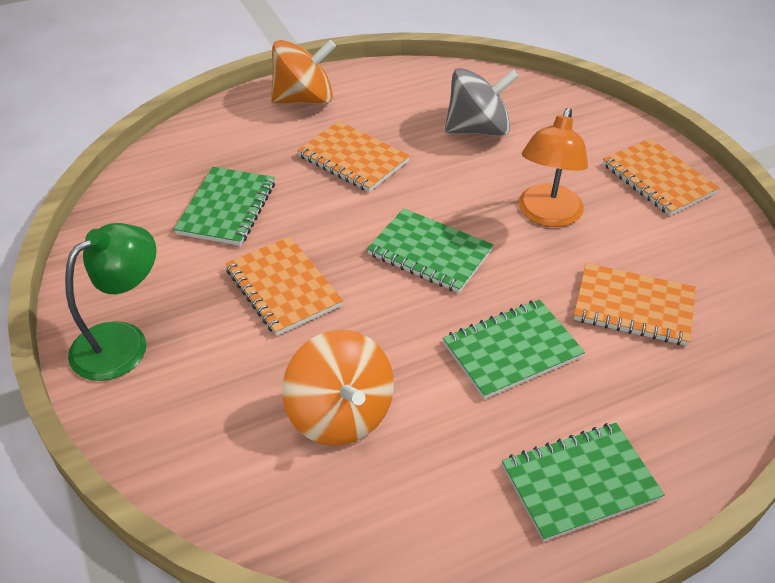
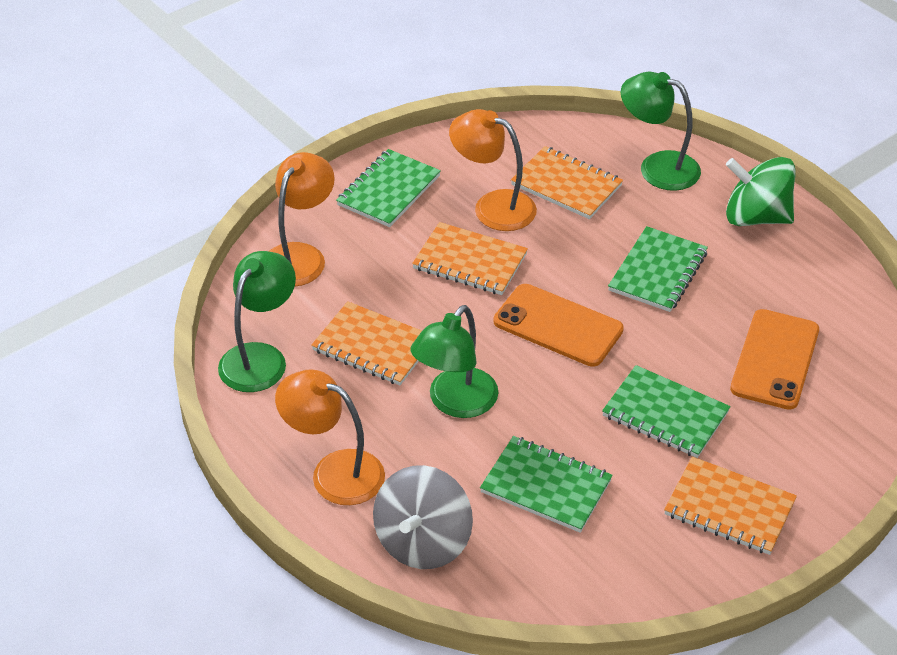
green lamp: [65,223,156,381] = 1 -> [218,251,296,392] [411,305,498,418] [621,72,701,191] = 3
green spinning top: none = 0 -> [726,157,796,226] = 1
orange lamp: [519,108,588,227] = 1 -> [269,152,335,286] [275,370,385,505] [449,109,537,231] = 3
orange phone: none = 0 -> [493,284,624,367] [730,309,819,410] = 2
orange spinning top: [271,40,336,104] [282,330,394,446] = 2 -> none = 0

